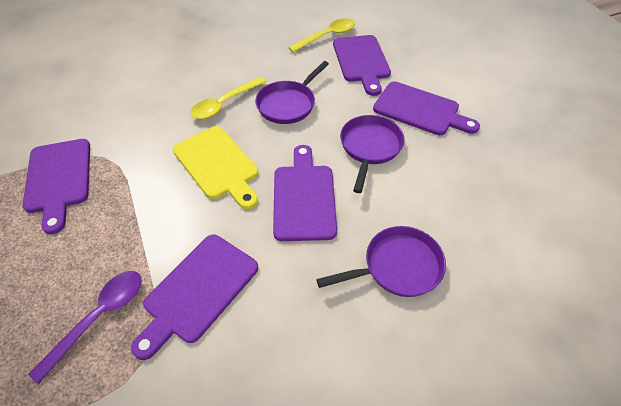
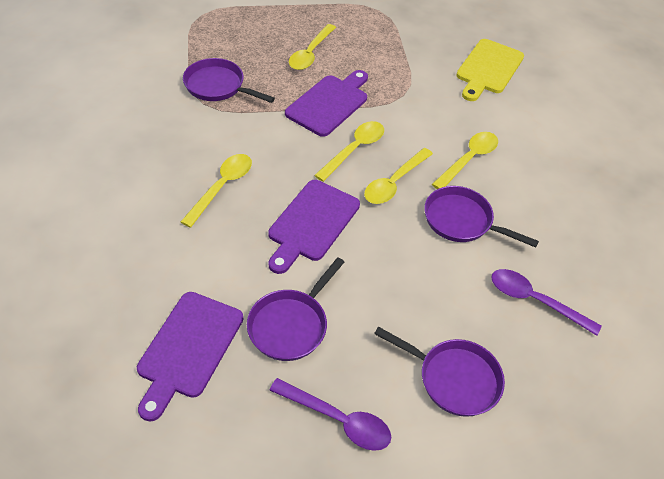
purple cutting board: [22,139,90,234] [131,235,258,360] [273,145,337,241] [333,35,391,96] [373,82,480,135] = 5 -> [137,292,243,421] [268,180,360,274] [285,70,368,137] = 3
purple pan: [255,61,329,124] [316,226,446,297] [340,115,405,193] = 3 -> [183,58,275,103] [247,257,344,361] [374,327,505,417] [424,186,539,248] = 4
purple spoon: [28,271,142,384] = 1 -> [269,378,391,451] [491,269,601,336] = 2
yellow spoon: [190,77,267,119] [288,19,355,52] = 2 -> [181,154,252,228] [289,24,336,70] [314,121,384,182] [364,148,433,204] [432,132,498,189] = 5

